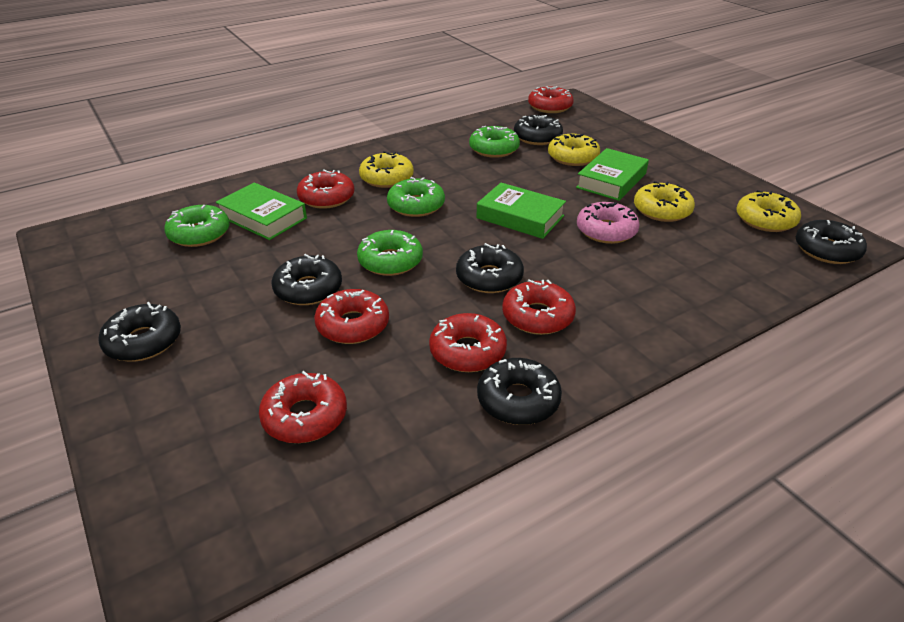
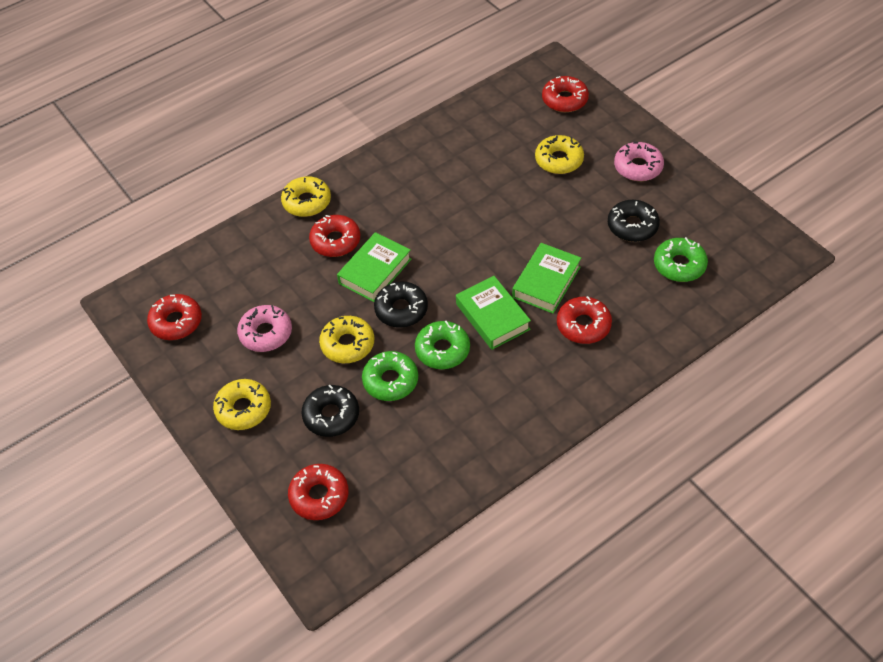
black donut: [98,302,181,361] [272,254,342,305] [456,243,524,293] [477,358,562,425] [514,115,563,145] [796,220,867,264] = 6 -> [301,385,359,437] [374,282,428,328] [608,200,660,242] = 3
green donut: [164,205,230,247] [357,230,423,276] [387,177,445,217] [469,126,520,158] = 4 -> [362,351,418,401] [415,321,470,369] [654,237,708,282] = 3
pink donut: [577,202,640,244] = 1 -> [237,305,292,352] [614,142,664,181] = 2
red donut: [259,371,347,443] [297,169,355,209] [314,289,389,344] [429,313,507,372] [502,279,576,335] [528,86,574,113] = 6 -> [147,294,202,340] [288,464,349,520] [309,215,360,257] [542,76,589,112] [557,296,612,344] = 5

